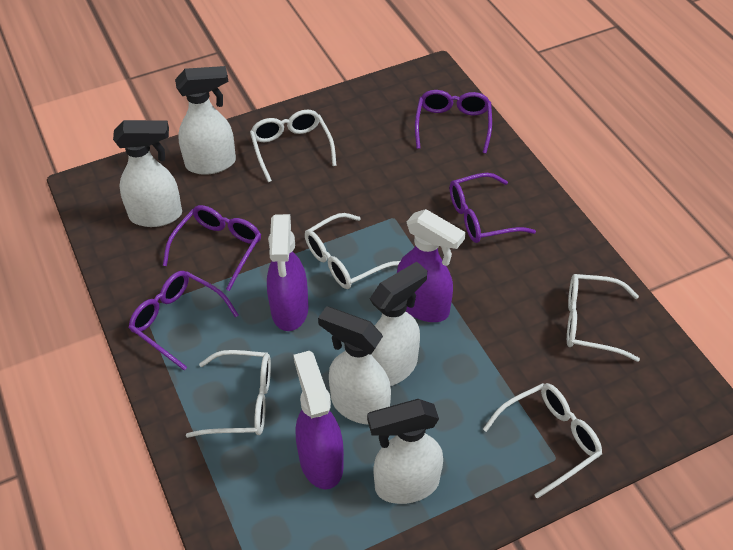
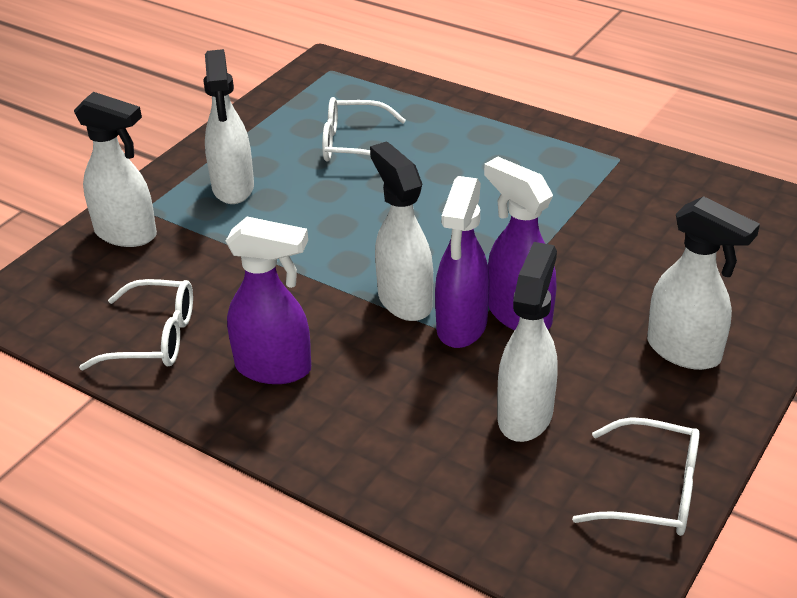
purple glasses: [129,271,239,370] [163,205,261,291] [415,90,492,154] [450,173,536,243] = 4 -> none = 0
white glasses: [186,350,271,438] [250,109,337,182] [305,213,400,289] [483,383,602,499] [567,274,640,362] = 5 -> [79,279,193,370] [322,97,406,161] [572,417,700,536] = 3

